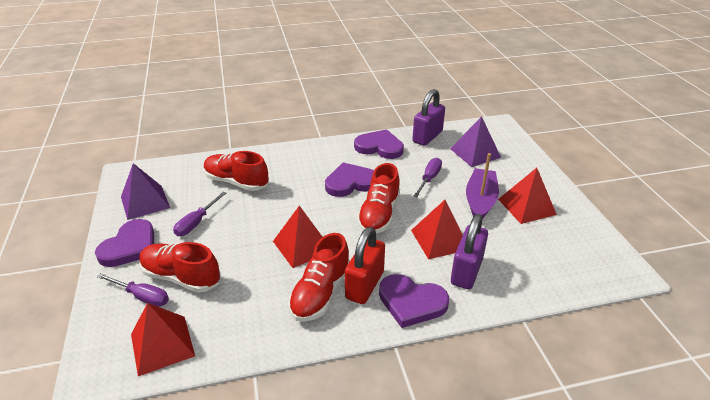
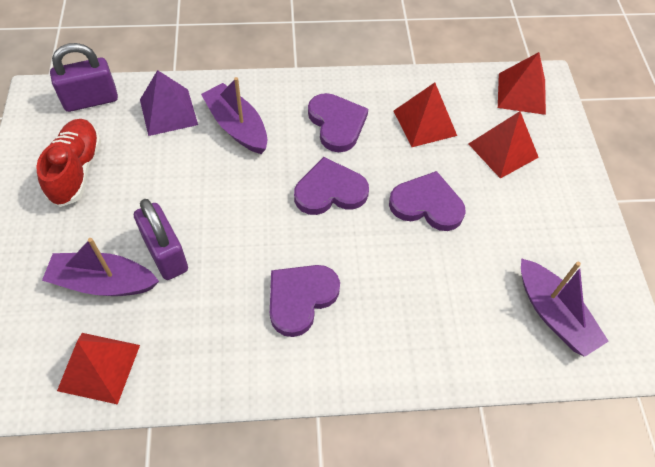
purple boat: [466,153,499,219] = 1 -> [42,238,159,296] [201,77,267,154] [521,258,609,357] = 3
purple pyramid: [121,163,170,220] [451,116,501,167] = 2 -> [140,70,198,136] = 1
purple screwdriver: [97,273,169,307] [173,192,226,236] [414,158,442,197] = 3 -> none = 0
red padlock: [345,227,385,304] = 1 -> none = 0
red shoe: [139,242,221,293] [204,151,269,191] [288,233,350,322] [357,163,400,234] = 4 -> [36,119,101,207] = 1

